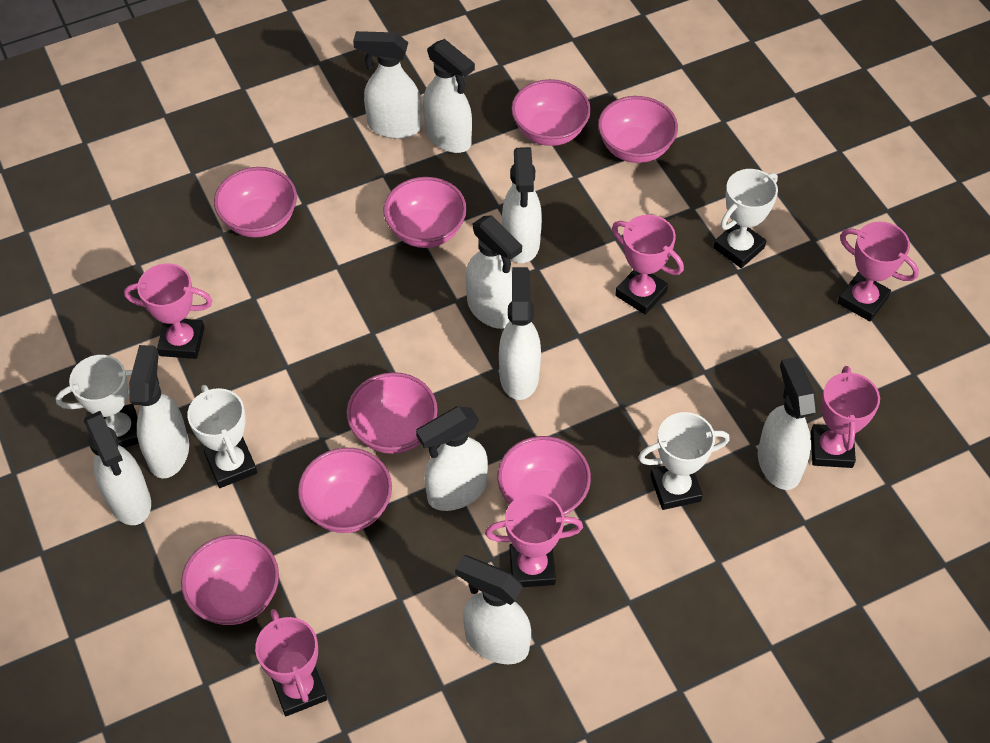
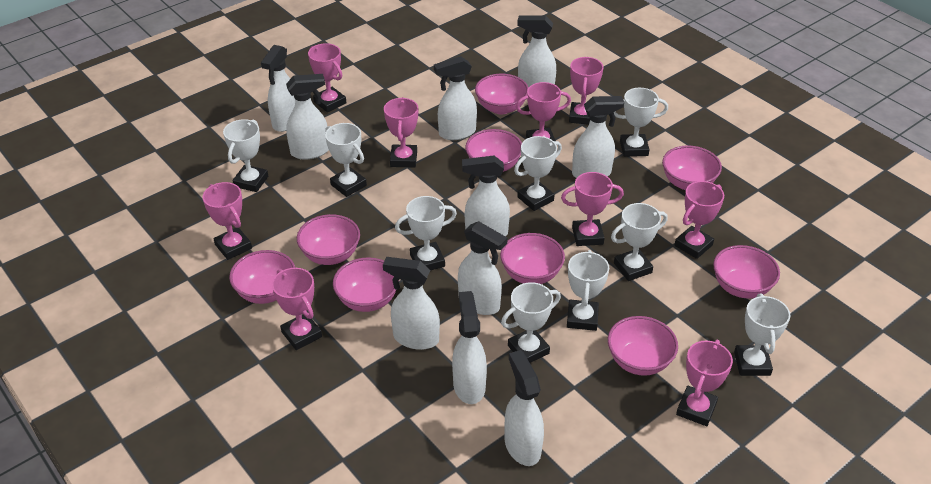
pink bowl: [181,535,279,625] [214,167,297,238] [298,448,392,533] [347,372,438,454] [383,177,467,248] [497,436,591,516] [511,79,591,146] [598,96,678,163] = 8 -> [229,250,295,304] [297,214,360,265] [333,257,396,312] [465,129,522,172] [475,74,528,115] [500,233,565,284] [608,316,678,376] [662,146,722,190] [713,245,780,299] = 9
pink trophy: [124,263,213,359] [255,609,327,716] [485,493,583,587] [612,215,684,315] [811,366,880,468] [838,222,919,321] = 6 -> [202,182,252,260] [272,268,322,350] [308,43,346,112] [384,97,418,167] [516,82,571,141] [561,172,624,246] [569,57,604,125] [675,181,724,259] [676,340,733,426] = 9
white trophy: [56,355,139,448] [187,385,257,488] [638,412,730,510] [713,169,778,268] = 4 -> [223,119,268,192] [325,123,367,197] [395,196,457,270] [501,282,561,363] [514,136,562,211] [567,250,609,331] [611,203,668,281] [614,88,668,157] [734,294,791,376] = 9

